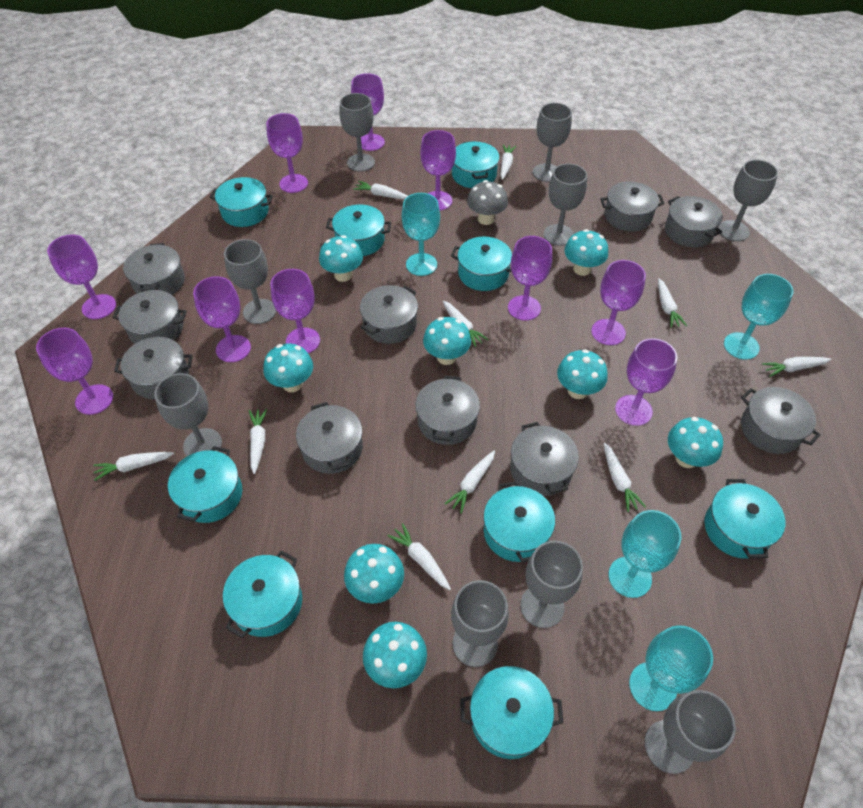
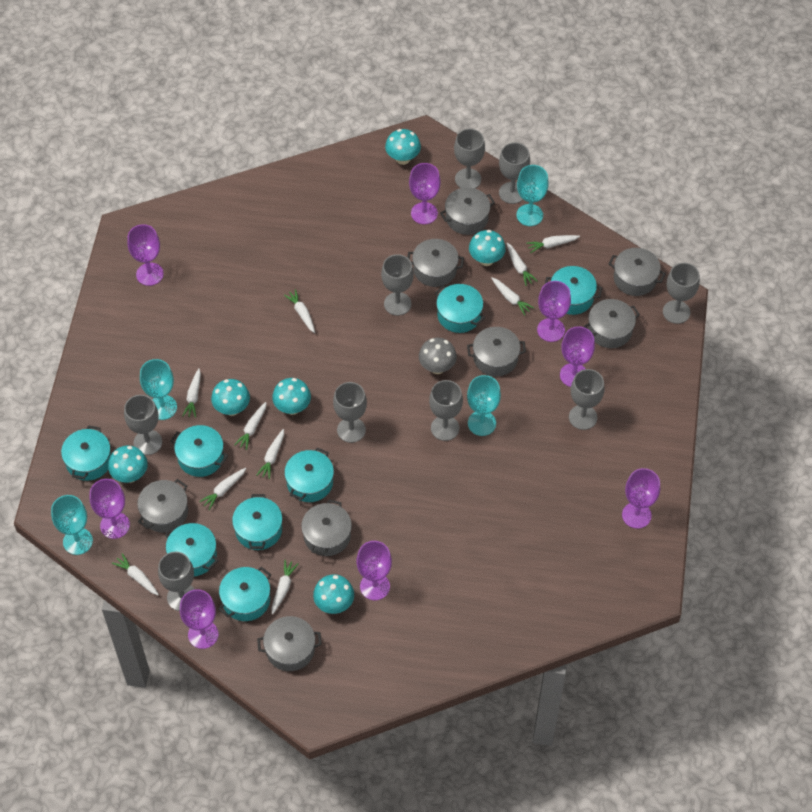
grey pot: [113,290,187,344] [114,337,193,399] [123,243,185,295] [296,402,363,474] [360,285,418,344] [415,375,480,445] [510,422,579,496] [600,181,665,232] [665,196,722,247] [741,387,821,454] = 10 -> [137,479,188,533] [257,616,322,671] [301,499,352,556] [407,239,464,287] [440,187,495,235] [467,327,526,376] [584,299,640,348] [609,248,666,296] = 8
purple goblet: [36,328,113,415] [47,235,116,319] [193,276,251,362] [266,113,308,193] [270,269,320,353] [351,73,385,151] [421,130,456,210] [508,236,552,321] [591,260,646,345] [615,338,678,426] = 10 -> [90,479,130,539] [127,224,164,286] [180,589,219,649] [357,541,392,600] [409,163,440,224] [537,281,571,342] [560,326,595,387] [622,468,660,529] = 8
turquoise mushroom: [263,343,313,392] [319,235,363,282] [344,544,404,604] [363,622,427,688] [423,317,471,365] [557,349,608,399] [564,229,608,276] [668,417,723,468] = 8 -> [108,445,148,483] [211,379,250,416] [272,378,311,415] [313,574,354,614] [385,129,421,165] [469,230,506,266] = 6
turquoise pot: [168,446,242,523] [210,177,273,227] [223,550,302,638] [326,205,391,256] [451,237,512,291] [452,141,500,188] [460,666,563,759] [483,481,555,562] [704,479,785,559] = 9 -> [61,425,111,481] [165,523,218,576] [170,425,228,477] [218,567,271,621] [232,494,283,550] [284,447,334,502] [435,284,485,333] [545,266,602,315] = 8

